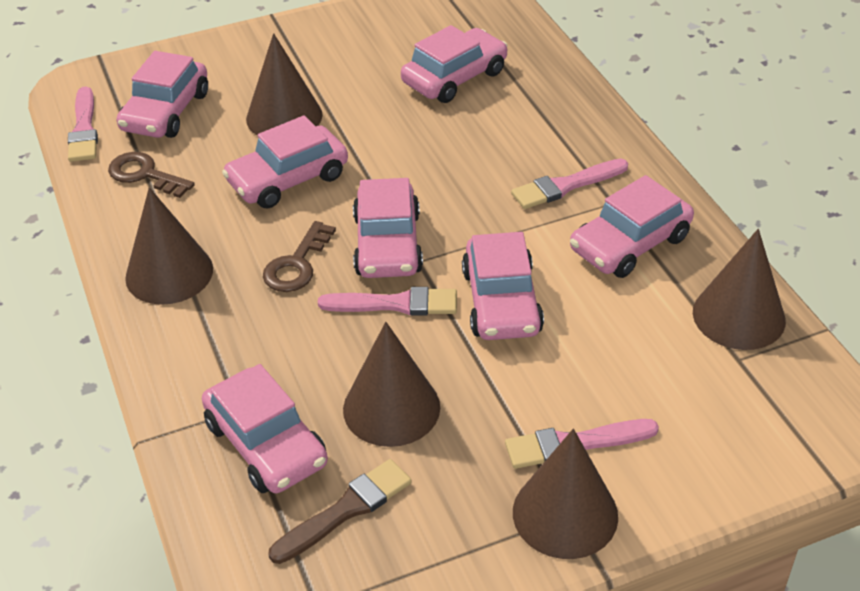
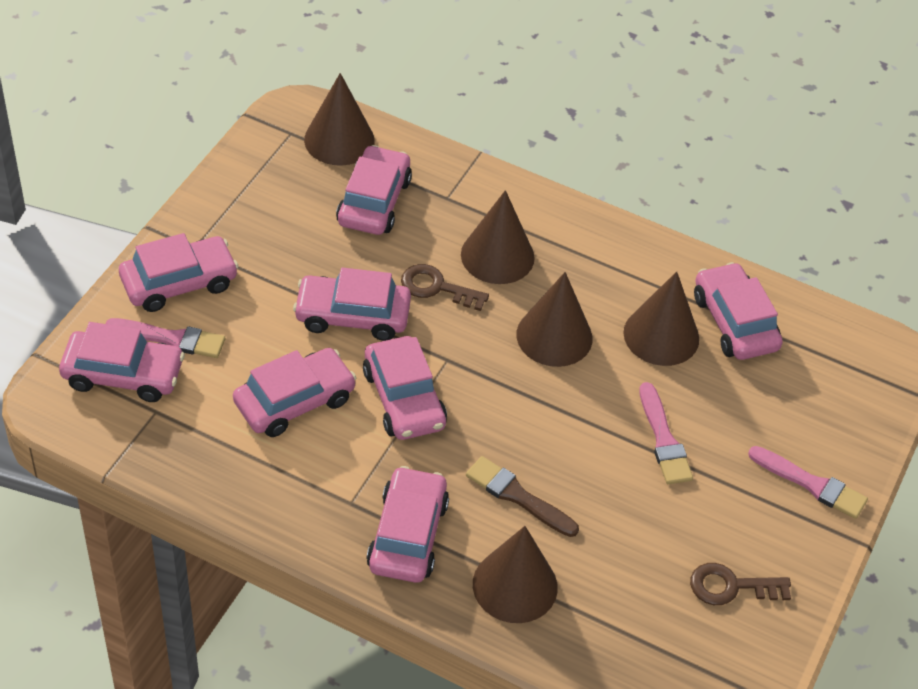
pink brush: [68,87,98,162] [318,287,457,316] [505,419,659,469] [511,159,628,209] = 4 -> [105,318,225,358] [639,382,693,484] [748,446,868,519] = 3
pink car: [117,51,208,138] [202,364,328,493] [222,115,348,209] [353,178,423,278] [401,25,508,103] [462,232,544,340] [570,175,694,278] = 7 -> [59,322,185,402] [119,233,239,312] [233,348,356,437] [293,267,411,341] [336,145,412,235] [363,336,447,440] [366,466,449,583] [694,262,783,360] = 8

